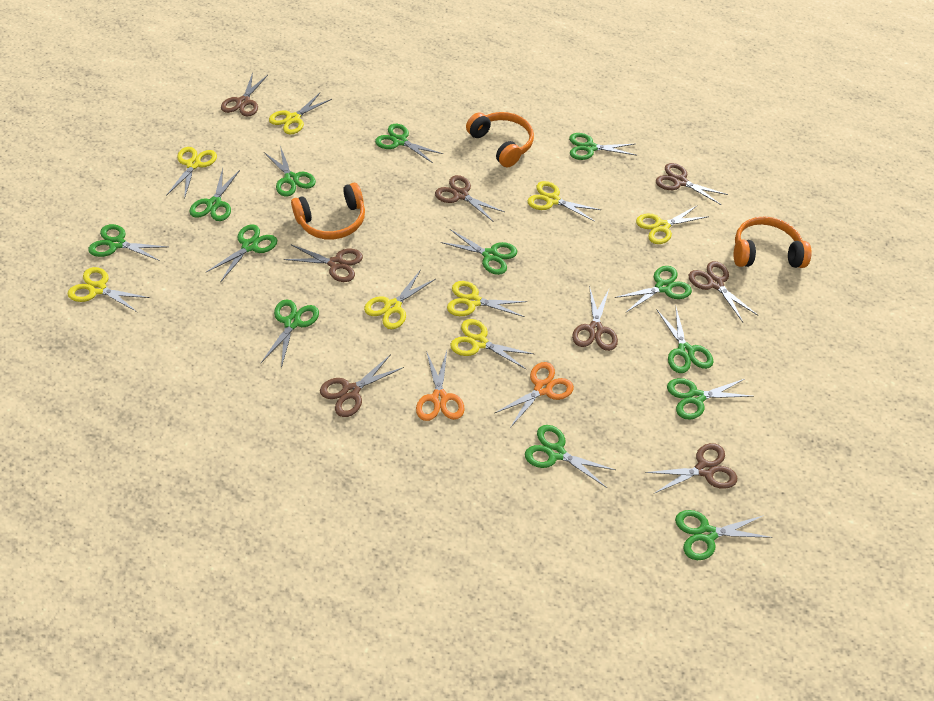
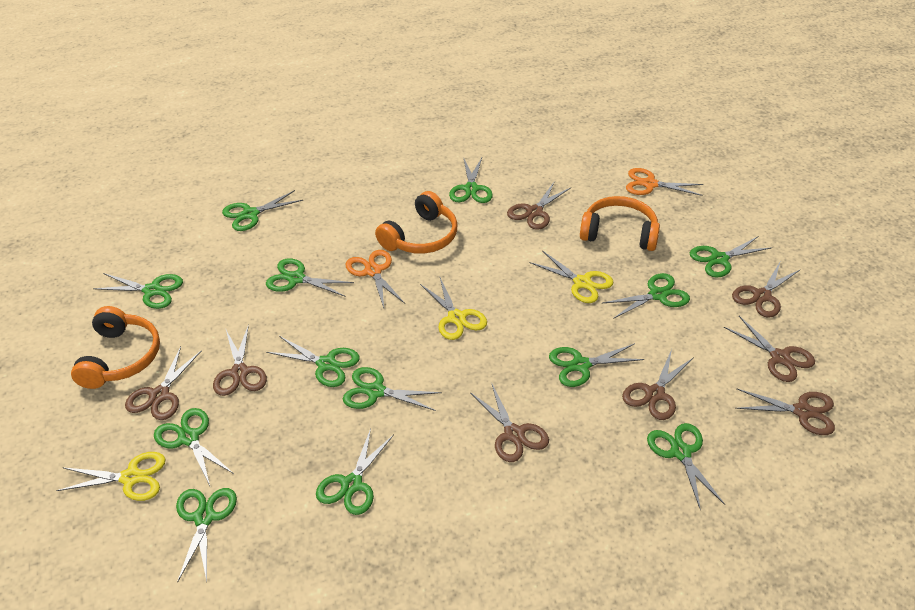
yellow scissors: [68,267,150,312] [166,147,217,199] [269,93,332,134] [364,271,435,329] [447,281,528,317] [450,319,534,370] [527,181,601,222] [636,205,709,244] = 8 -> [56,452,166,501] [420,278,487,340] [530,250,613,303] = 3

